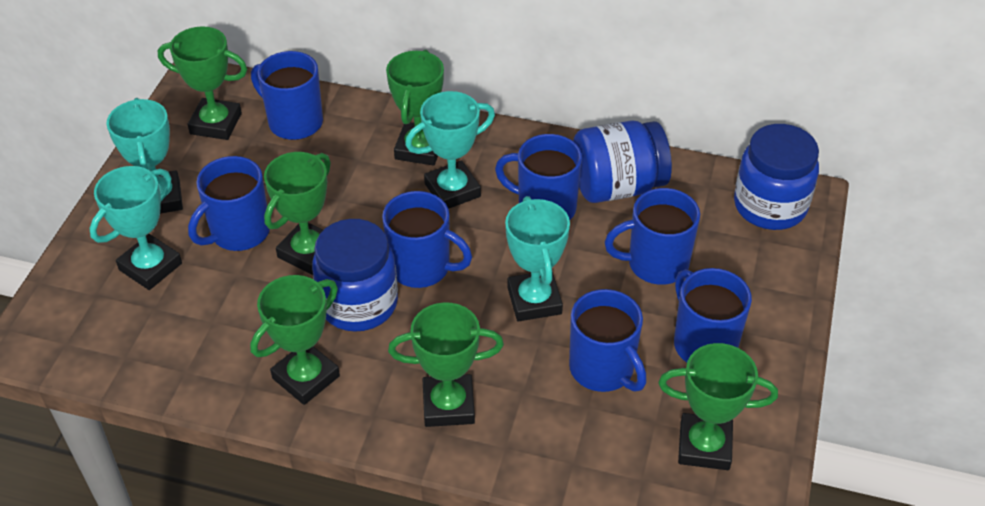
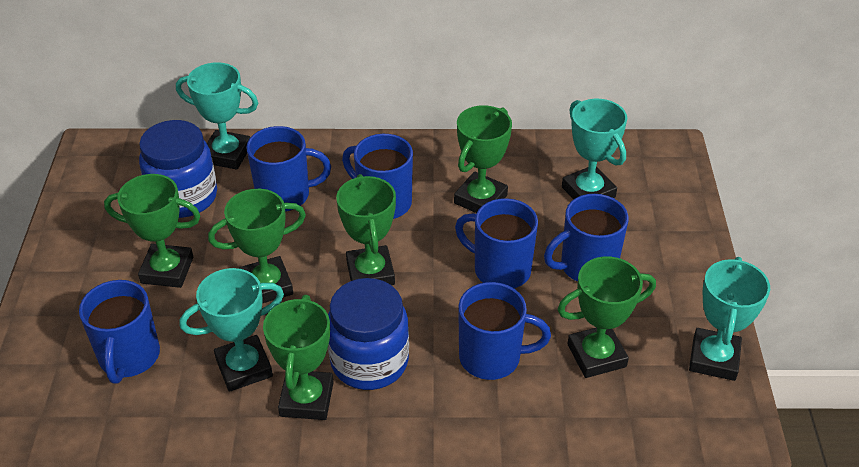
blue jar: [312,219,398,332] [573,120,672,203] [734,124,819,230] = 3 -> [139,120,217,218] [328,278,409,390] = 2
blue mug: [188,156,270,251] [251,51,323,140] [382,191,472,288] [495,134,582,220] [569,289,647,392] [605,188,700,285] [674,268,752,362] = 7 -> [79,280,160,384] [246,126,331,212] [342,134,413,219] [455,198,538,288] [458,282,551,380] [544,194,629,282] = 6

